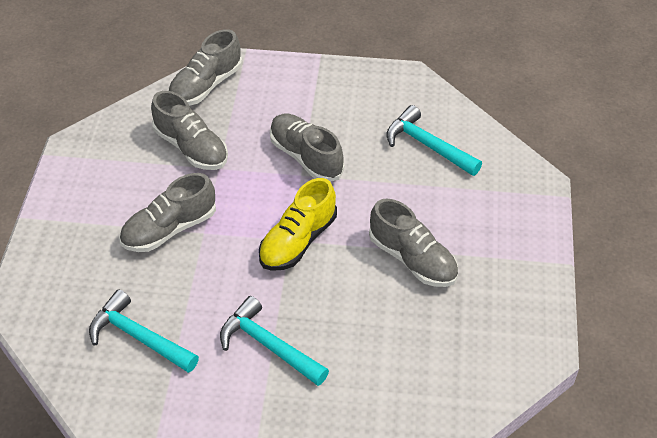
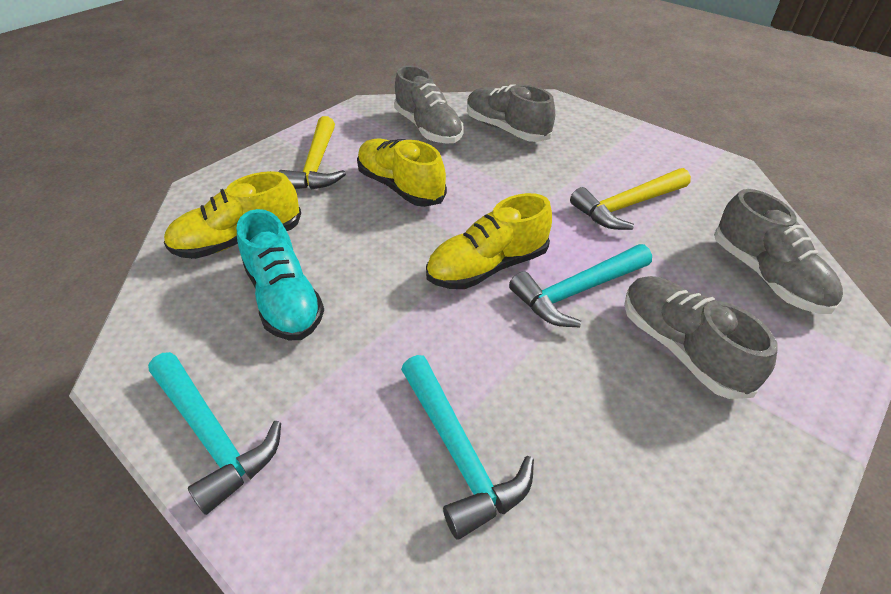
grey shoe: [119,173,216,252] [151,91,228,170] [168,29,242,106] [270,114,344,181] [369,199,458,287] = 5 -> [394,65,464,144] [467,84,555,142] [624,276,778,399] [714,189,843,314] = 4
turquoise shoe: none = 0 -> [237,209,324,340] = 1
yellow hammer: none = 0 -> [279,116,346,190] [570,168,691,230] = 2
yellow shoe: [259,178,337,271] = 1 -> [164,171,301,259] [357,139,447,207] [426,193,552,289] = 3

